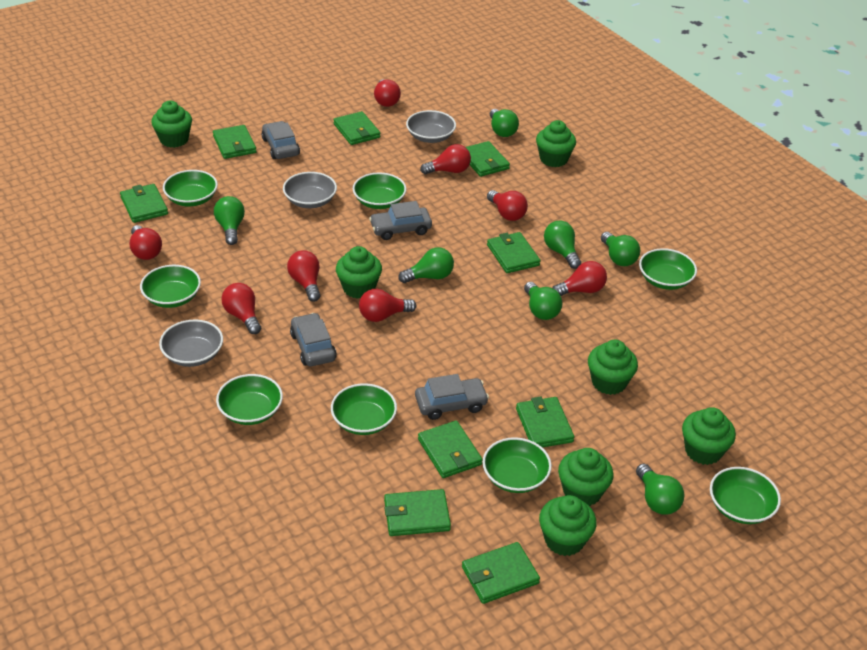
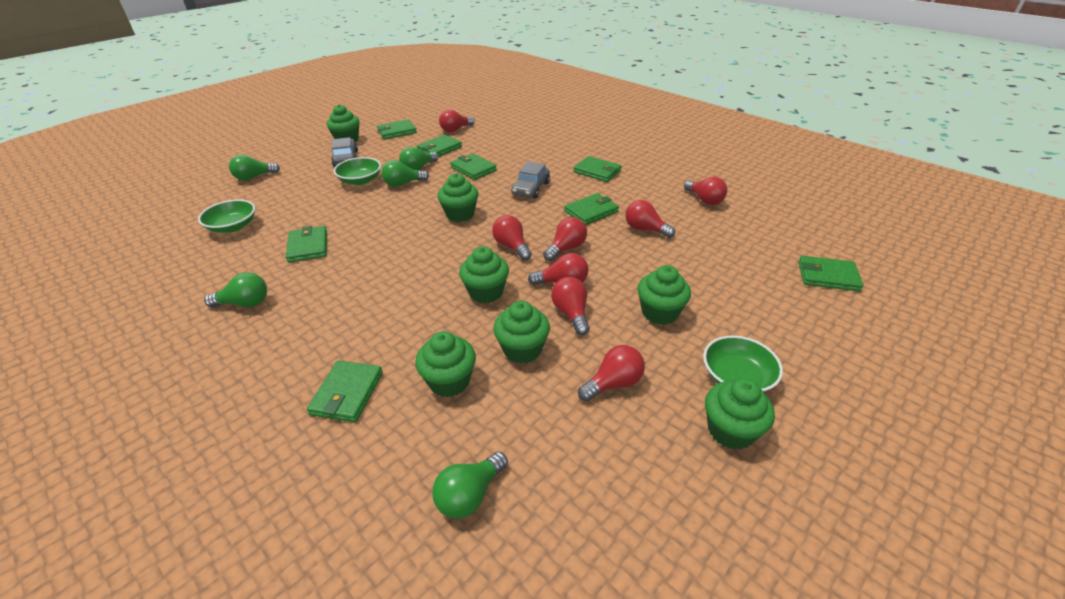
green bowl: [140,265,201,308] [163,170,218,207] [216,374,283,425] [331,383,397,435] [353,172,406,209] [483,437,552,493] [639,248,697,290] [710,467,781,524] = 8 -> [198,200,255,233] [334,157,381,185] [703,335,783,392] = 3
green light bulb: [214,196,245,245] [399,247,454,283] [490,109,519,137] [524,282,563,320] [544,221,581,269] [601,232,640,266] [636,464,684,515] = 7 -> [204,272,267,308] [229,155,280,181] [381,160,429,187] [399,147,438,171] [432,452,508,519] = 5
green wallet: [120,184,168,223] [213,125,257,159] [333,111,380,145] [384,489,451,536] [418,420,483,478] [462,542,540,604] [466,141,510,177] [487,232,540,273] [516,397,574,448] = 9 -> [286,226,327,263] [307,360,383,422] [377,119,417,139] [417,135,462,157] [450,153,497,180] [564,193,619,225] [573,156,622,182] [798,256,863,291] = 8
grey bowl: [159,319,223,367] [283,172,337,208] [406,110,456,143] = 3 -> none = 0
grey car: [262,121,300,159] [290,313,337,366] [369,201,432,240] [415,374,489,420] = 4 -> [331,137,358,167] [511,161,550,199] = 2

